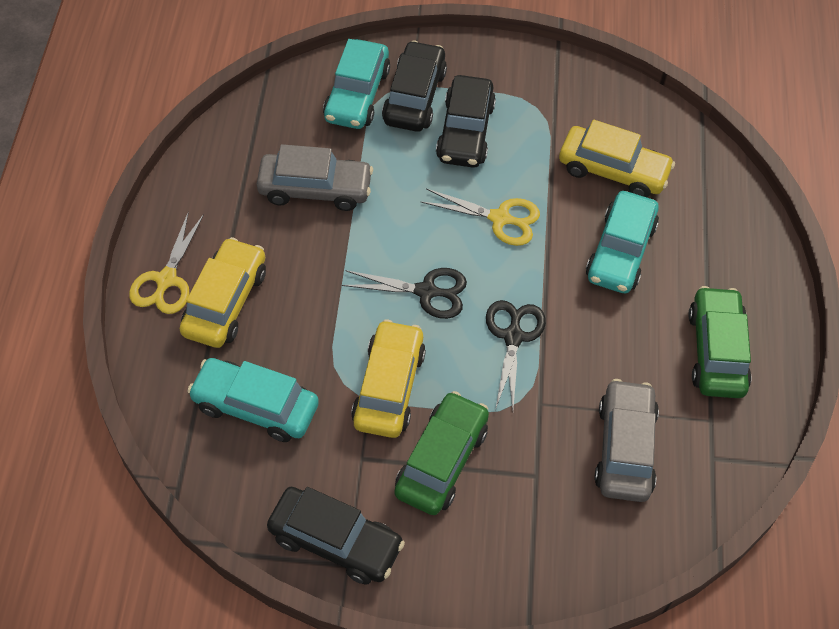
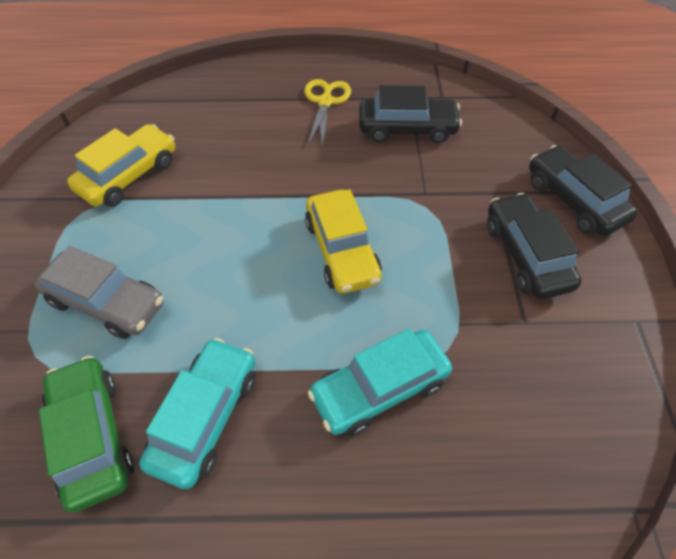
black scissors: [342,268,467,319] [486,300,546,410] = 2 -> none = 0
green car: [394,391,489,515] [688,286,752,398] = 2 -> [39,356,134,513] = 1
grey car: [257,144,373,211] [594,379,659,502] = 2 -> [34,246,164,339] = 1
turquoise car: [187,358,319,442] [323,39,390,129] [586,191,659,293] = 3 -> [139,338,256,489] [308,328,452,436] = 2
yellow car: [180,237,266,348] [351,319,426,438] [559,120,675,197] = 3 -> [67,124,175,207] [305,189,382,294] = 2
yellow scissors: [129,211,204,314] [421,189,540,246] = 2 -> [305,79,351,147] = 1

